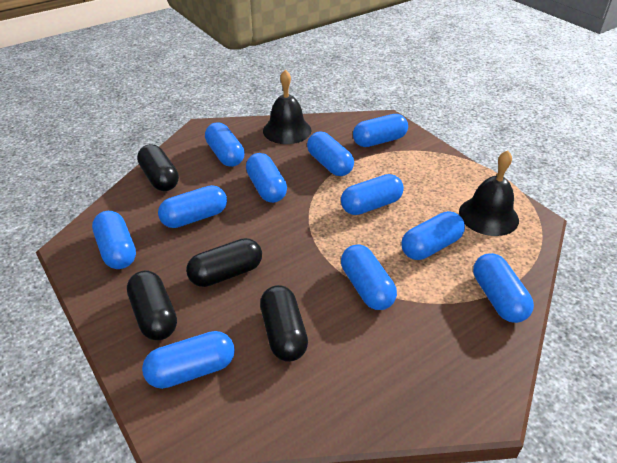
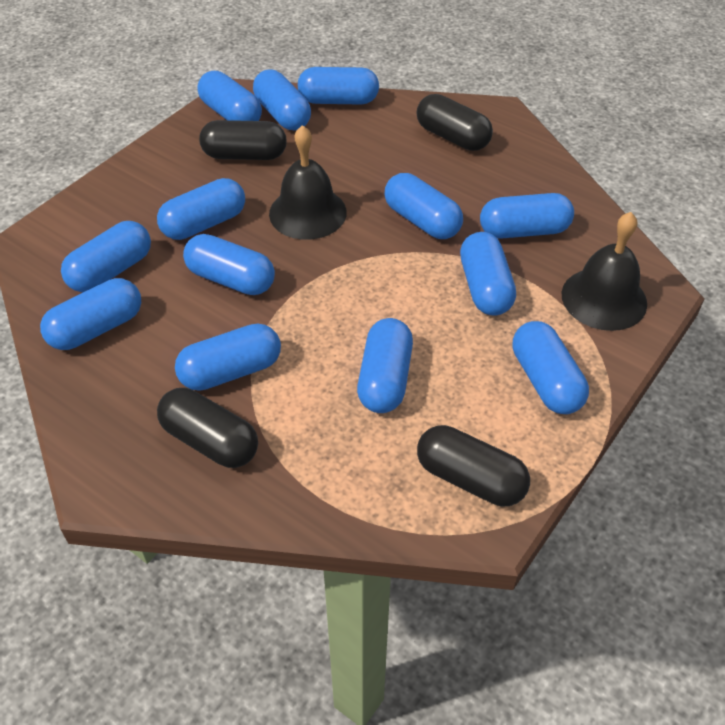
blue capsule: [92,211,136,269] [142,331,235,389] [158,185,227,228] [205,122,245,167] [246,153,287,203] [307,132,354,176] [341,174,404,215] [341,244,397,310] [353,114,408,147] [401,211,465,260] [473,253,534,323] = 11 -> [40,278,141,350] [61,221,151,292] [157,178,245,240] [175,324,281,391] [183,234,275,295] [197,71,262,121] [253,69,311,130] [298,67,379,104] [357,318,413,413] [385,173,463,239] [460,232,516,315] [480,193,574,239] [513,321,589,414] = 13

